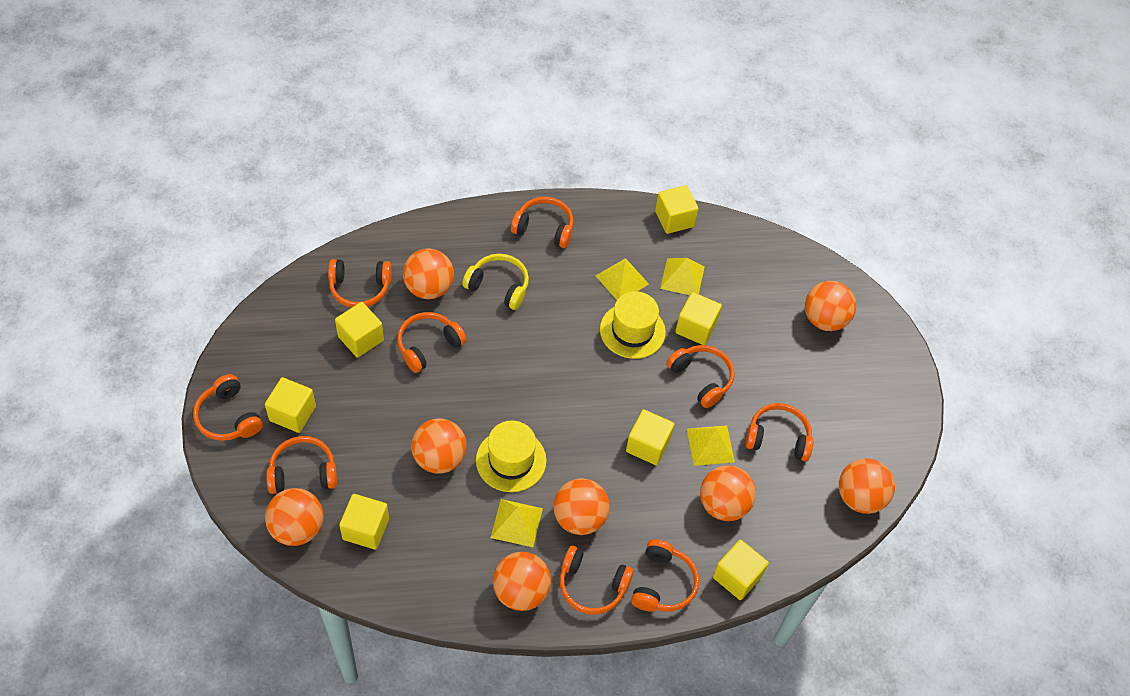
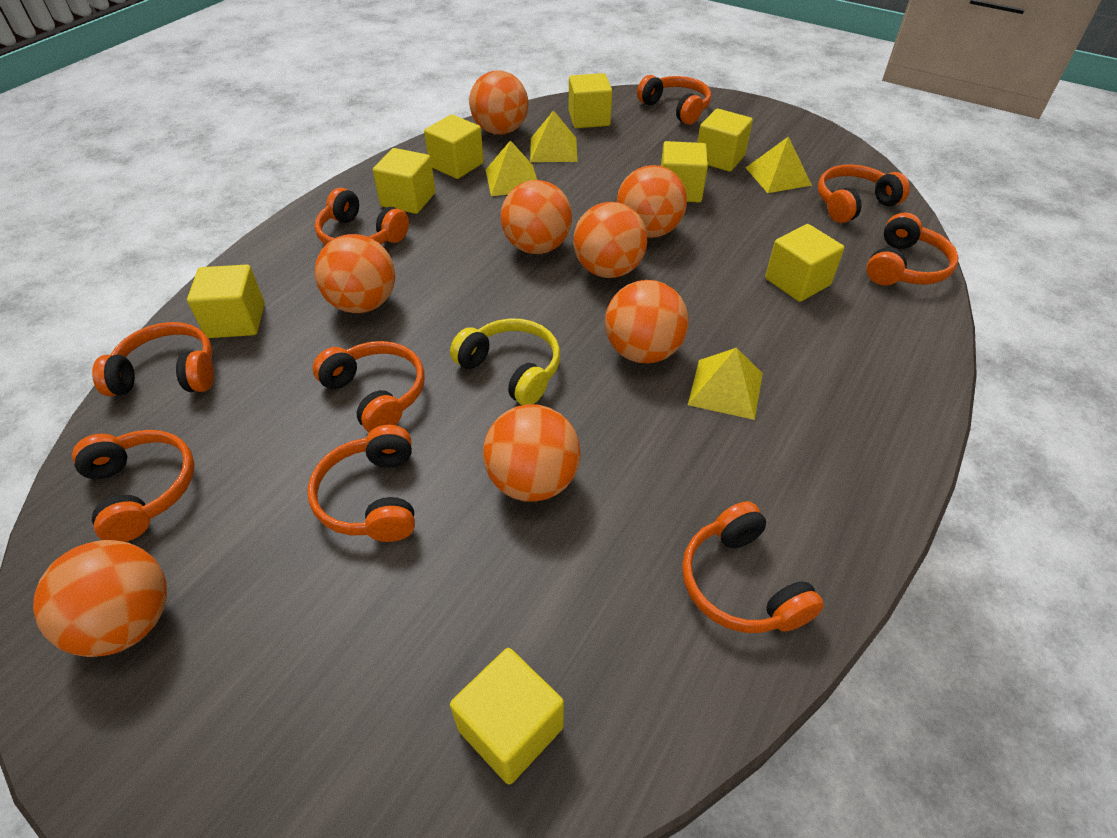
yellow cube: [265,377,316,433] [335,302,384,358] [339,494,389,550] [626,409,674,465] [655,185,699,234] [675,292,722,345] [713,540,769,600] = 7 -> [187,265,265,338] [373,148,436,214] [424,115,484,179] [450,648,564,785] [569,73,612,128] [661,141,708,202] [698,109,753,172] [765,224,844,302] = 8
yellow hat: [476,421,546,492] [600,291,666,359] = 2 -> none = 0

